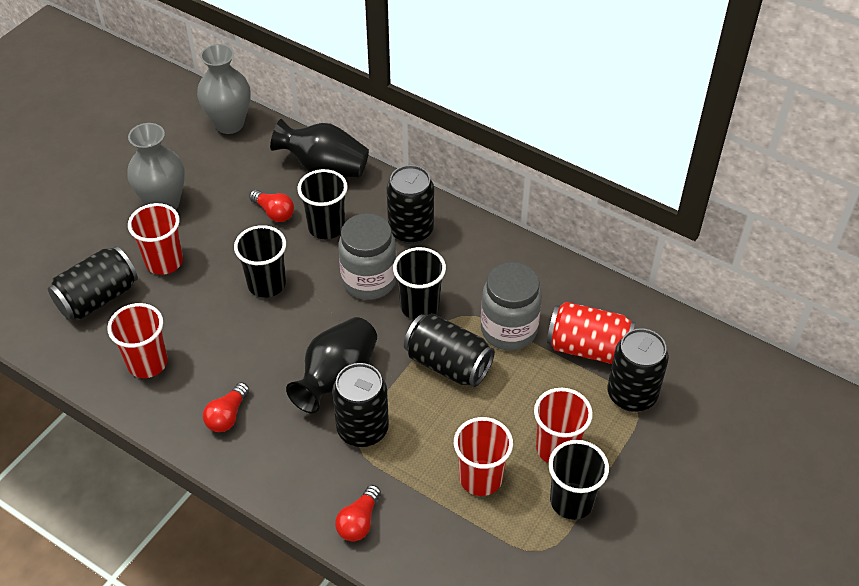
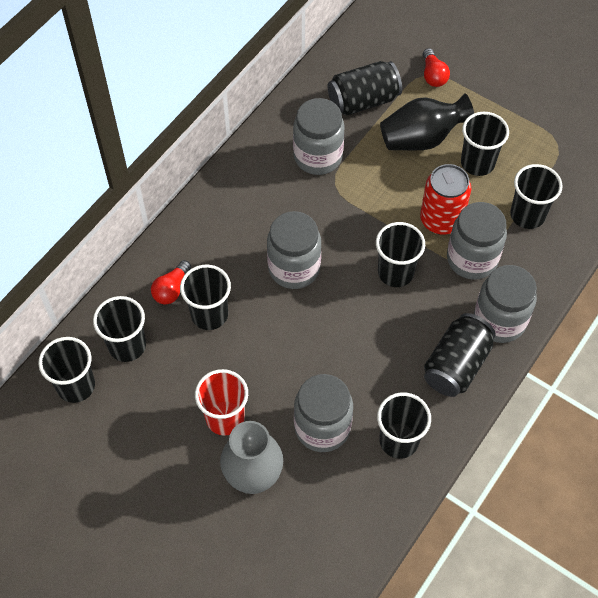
black can: [48,246,138,320] [332,363,389,447] [387,165,434,244] [404,313,495,387] [607,328,669,412] = 5 -> [328,61,402,116] [424,313,496,397] = 2
black cup: [234,225,286,298] [297,169,348,239] [393,247,446,320] [548,440,609,520] = 4 -> [38,337,95,403] [93,296,146,362] [180,264,231,330] [376,222,425,287] [377,392,431,459] [461,112,509,176] [510,164,563,229] = 7
black vase: [270,119,369,178] [286,317,377,413] = 2 -> [380,93,474,151] = 1
grey jar: [338,213,397,300] [481,262,542,351] = 2 -> [267,211,321,289] [293,98,345,175] [294,374,353,452] [447,202,507,280] [474,265,537,343] = 5
grey vase: [127,123,185,210] [197,44,251,134] = 2 -> [220,421,283,494] = 1
red cup: [107,303,168,378] [128,203,183,275] [454,417,513,496] [534,388,593,463] = 4 -> [195,369,248,435] = 1
red light bulb: [203,382,249,432] [249,190,294,222] [335,485,381,542] = 3 -> [151,260,191,305] [423,48,450,87] = 2

